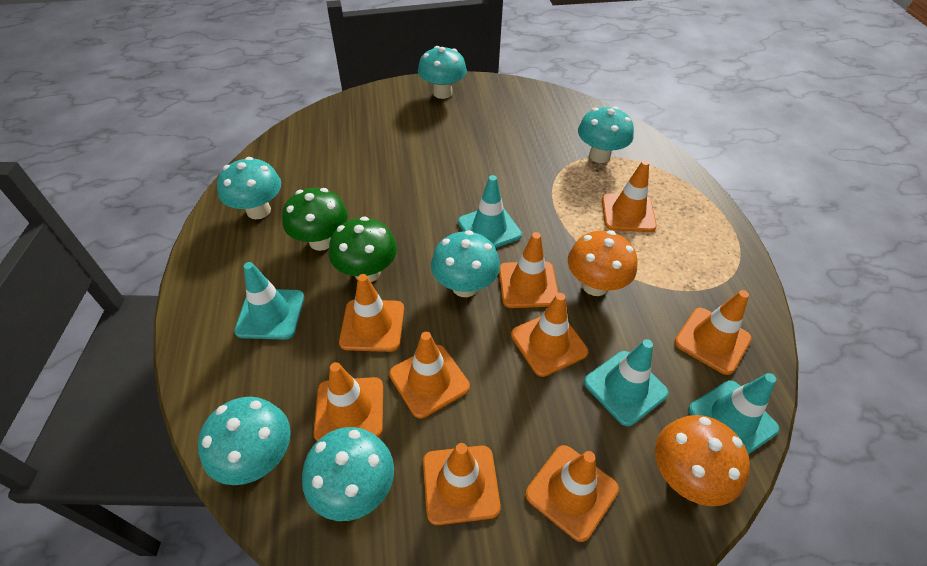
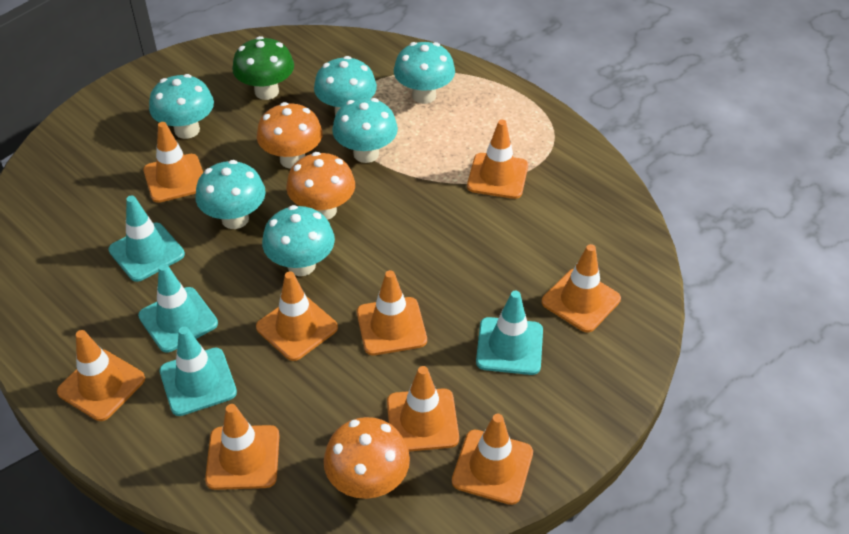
green mushroom: [282,188,348,251] [329,217,397,282] = 2 -> [232,36,294,100] = 1
orange mushroom: [568,230,638,296] [655,415,750,506] = 2 -> [257,102,323,169] [286,152,355,220] [324,417,410,499] = 3

